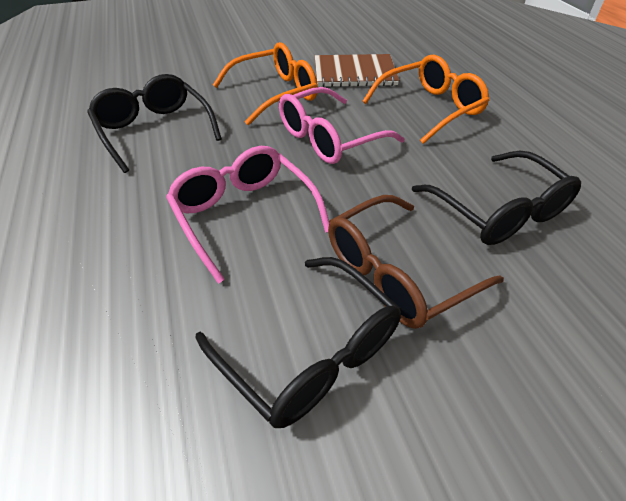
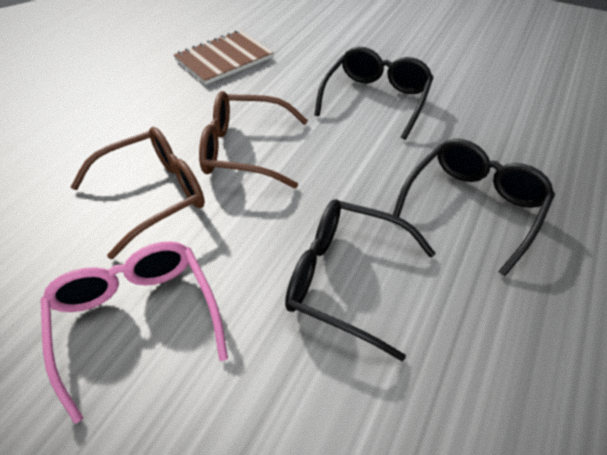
brown glasses: [328,195,504,329] = 1 -> [71,127,205,259] [199,91,308,188] = 2
orange glasses: [213,42,318,126] [363,55,490,144] = 2 -> none = 0
pink glasses: [166,146,329,284] [279,87,405,164] = 2 -> [41,242,228,424] = 1

